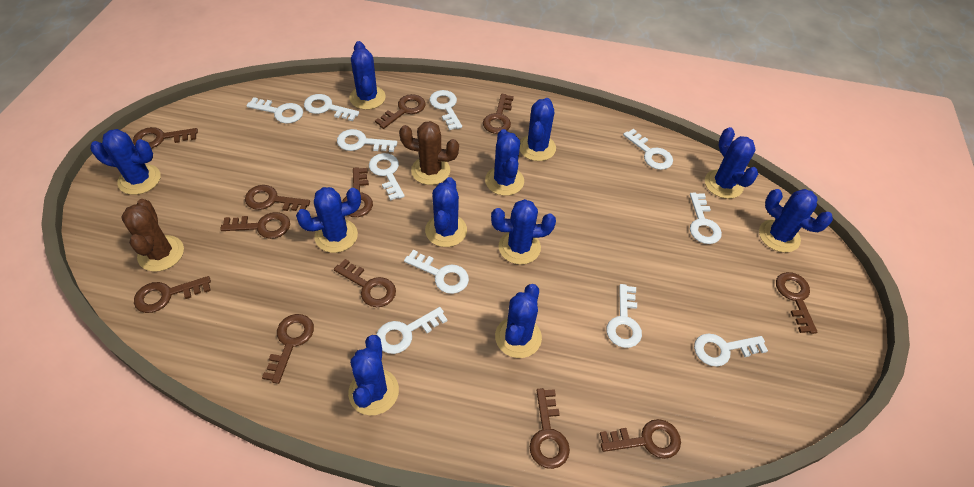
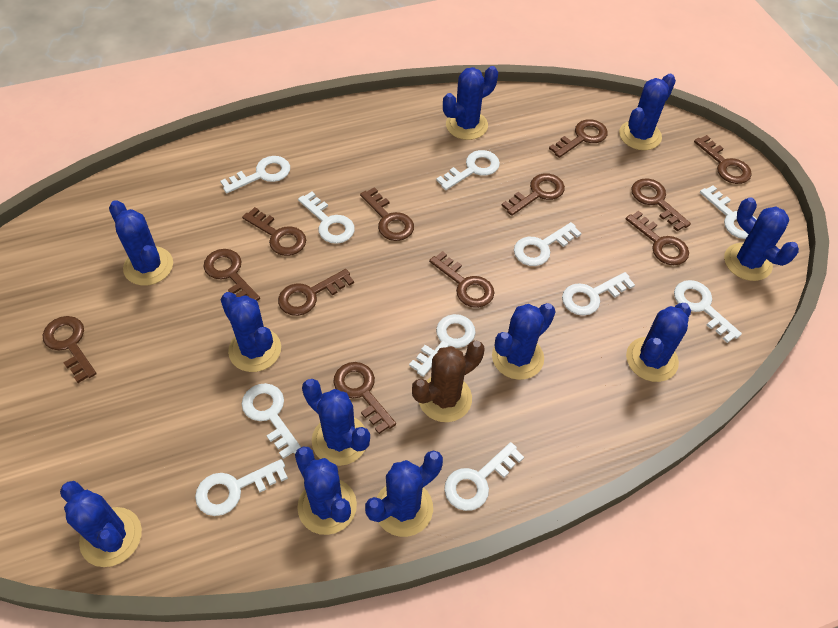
brown cactus: [121,199,184,272] [399,121,459,185] = 2 -> [412,341,484,422] = 1

